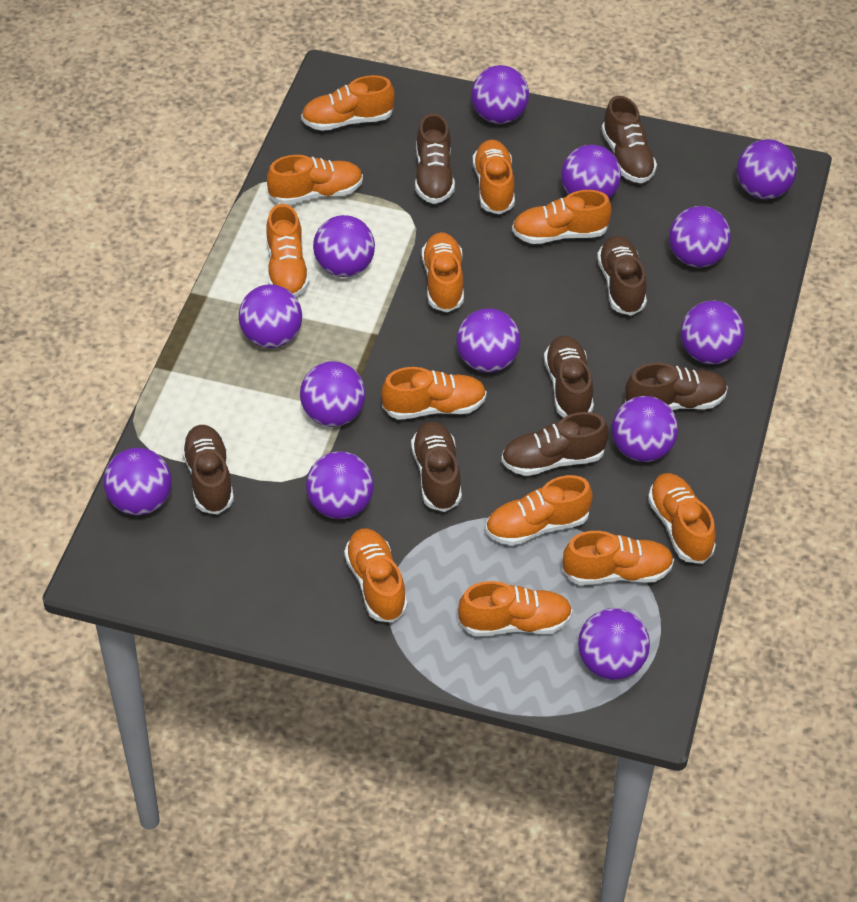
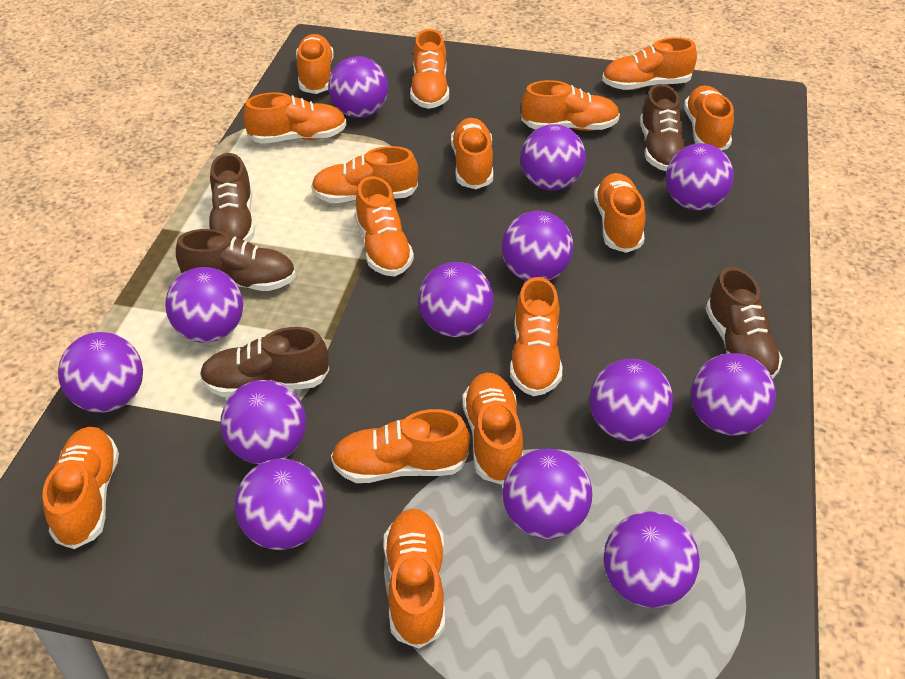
brown shoe: [181,425,234,515] [411,421,462,512] [415,113,455,204] [501,412,608,476] [544,335,594,417] [597,236,647,316] [602,96,657,183] [625,363,728,410] = 8 -> [176,229,296,291] [200,327,329,397] [208,153,255,242] [640,84,686,171] [706,267,783,379] = 5
orange shoe: [266,204,310,297] [267,155,363,204] [301,75,395,131] [344,528,407,623] [381,367,487,420] [422,232,464,312] [458,581,573,637] [473,139,515,214] [486,475,593,546] [512,190,612,244] [562,531,674,585] [648,473,716,564] = 12 -> [42,427,119,549] [243,92,347,144] [296,34,334,94] [311,146,418,203] [331,409,470,483] [355,176,414,276] [384,509,445,648] [410,29,449,109] [451,118,493,189] [462,373,523,485] [510,277,562,396] [521,80,620,131] [594,173,646,253] [602,37,697,90] [684,85,734,150] = 15

